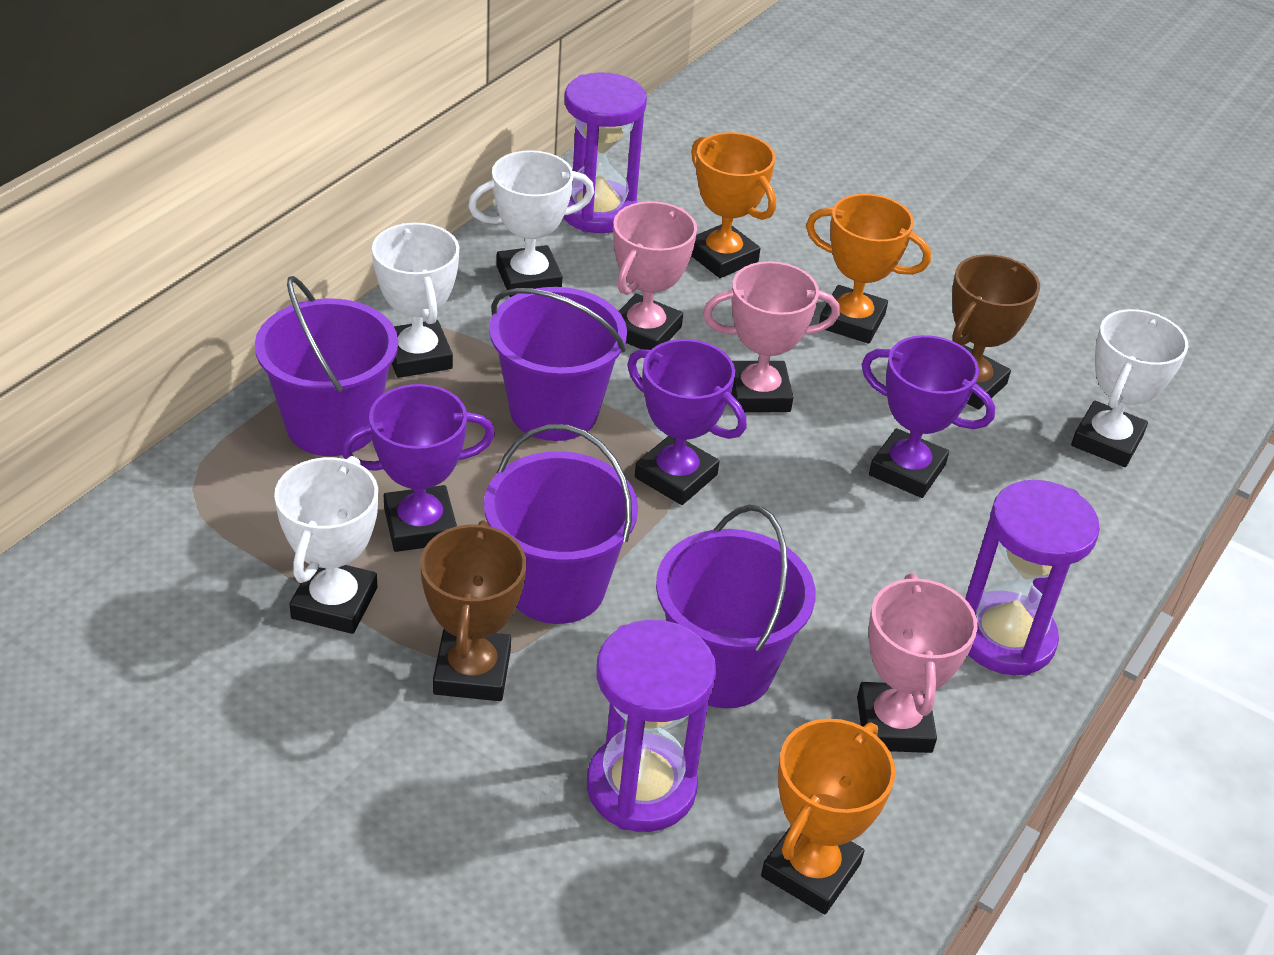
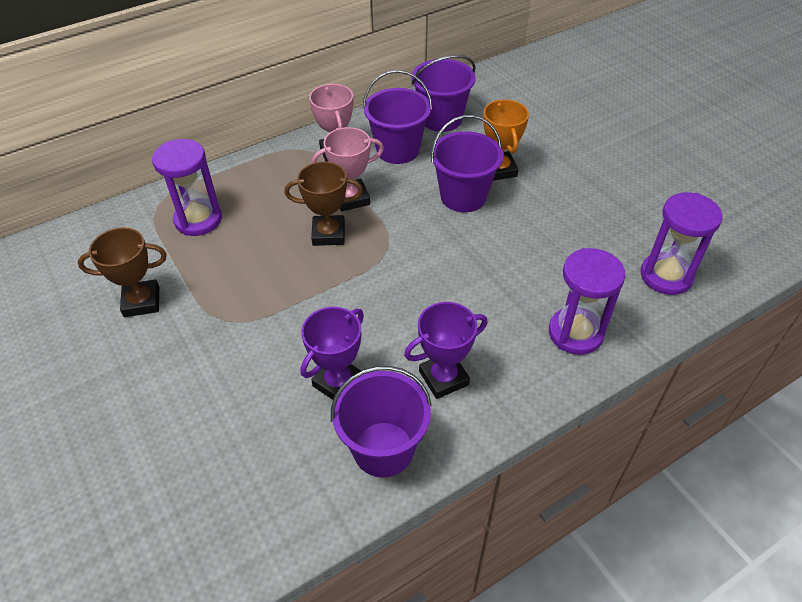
orange trophy: [691,132,776,278] [761,718,896,914] [806,194,931,344] = 3 -> [483,100,529,181] = 1
pink trophy: [613,201,697,350] [703,261,840,412] [857,573,978,753] = 3 -> [309,84,353,162] [312,127,384,211] = 2
purple trophy: [341,384,495,552] [627,339,747,505] [861,335,995,498] = 3 -> [301,307,364,400] [404,302,488,399] = 2
white trophy: [274,456,378,634] [372,223,459,378] [468,150,594,297] [1071,309,1189,467] = 4 -> none = 0

